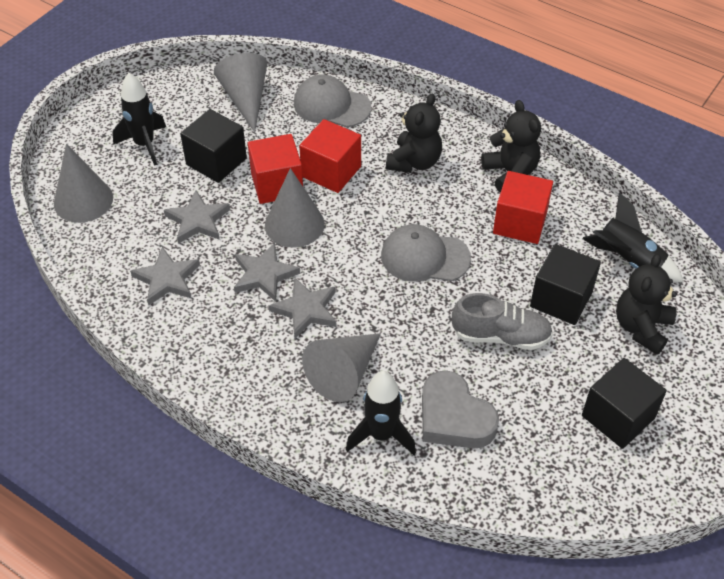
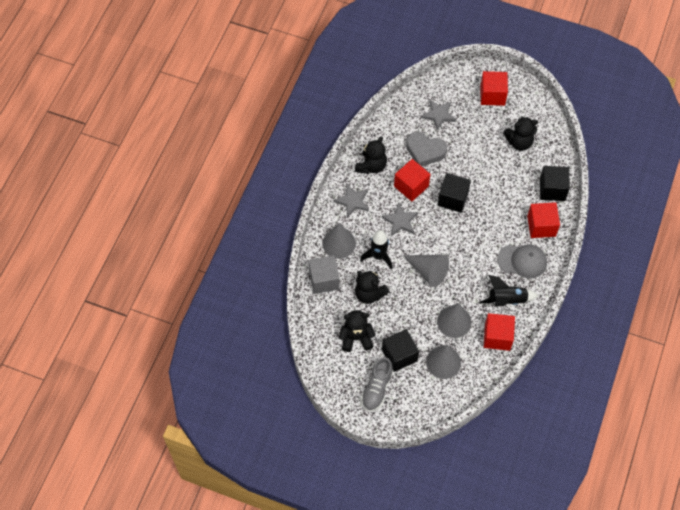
black rocket: [112,73,166,166] [346,371,416,455] [582,192,683,282] = 3 -> [360,230,393,270] [479,275,538,307] = 2
black teddy bear: [386,94,442,173] [481,100,541,193] [616,254,677,355] = 3 -> [339,310,376,352] [355,136,387,174] [355,271,389,304] [503,116,538,151] = 4
grey cap: [294,75,371,127] [381,224,471,282] = 2 -> [497,244,547,278] = 1
grey cube: none = 0 -> [308,255,340,294] = 1
grey star: [130,247,200,306] [164,190,230,244] [234,243,300,302] [269,277,337,338] = 4 -> [334,184,369,218] [382,203,418,236] [421,100,456,131] = 3
red cube: [248,134,303,204] [299,119,361,193] [493,171,553,244] = 3 -> [394,159,430,201] [480,71,508,106] [484,313,515,351] [527,202,560,238] = 4

